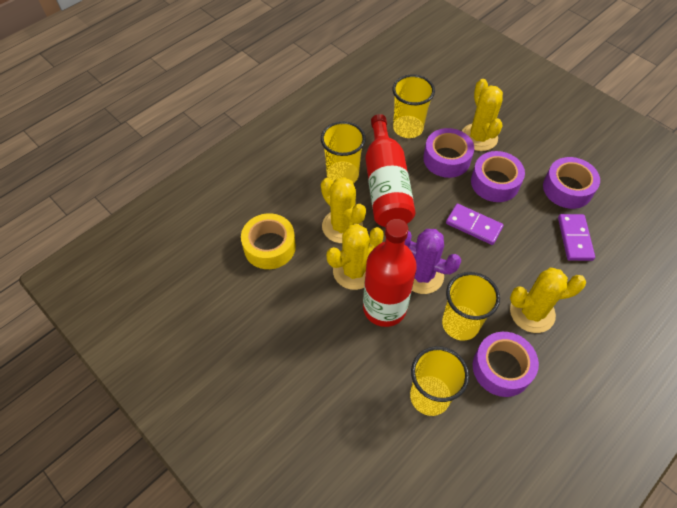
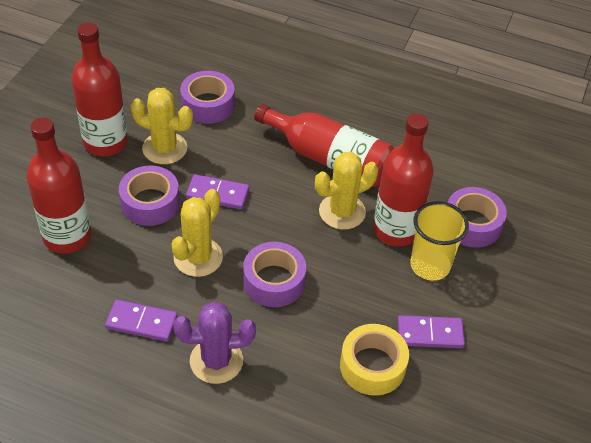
purple domino: [446,204,503,245] [558,214,595,261] = 2 -> [105,299,178,342] [186,174,249,209] [397,315,465,348] = 3
red bottle: [363,219,417,327] [365,114,416,227] = 2 -> [26,117,91,253] [71,23,128,156] [254,104,394,187] [373,113,434,246] = 4
yellow cactus: [321,177,366,243] [327,224,384,290] [462,79,503,151] [510,268,586,333] = 4 -> [131,88,193,164] [172,189,223,277] [315,152,378,230] = 3
yellow cup: [321,121,366,183] [393,75,435,138] [410,346,469,416] [442,272,500,341] = 4 -> [410,201,469,280] = 1

